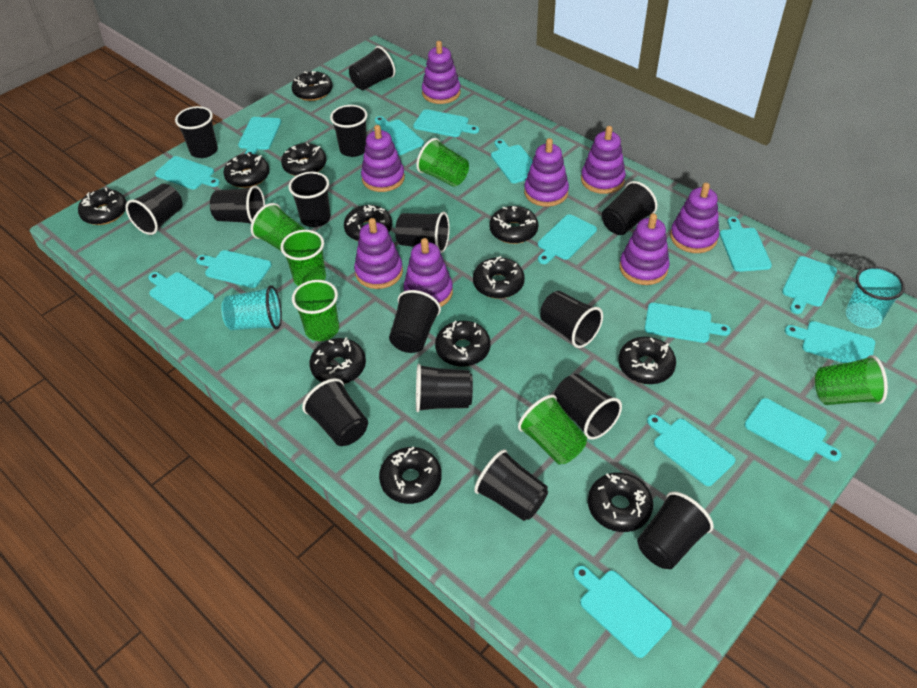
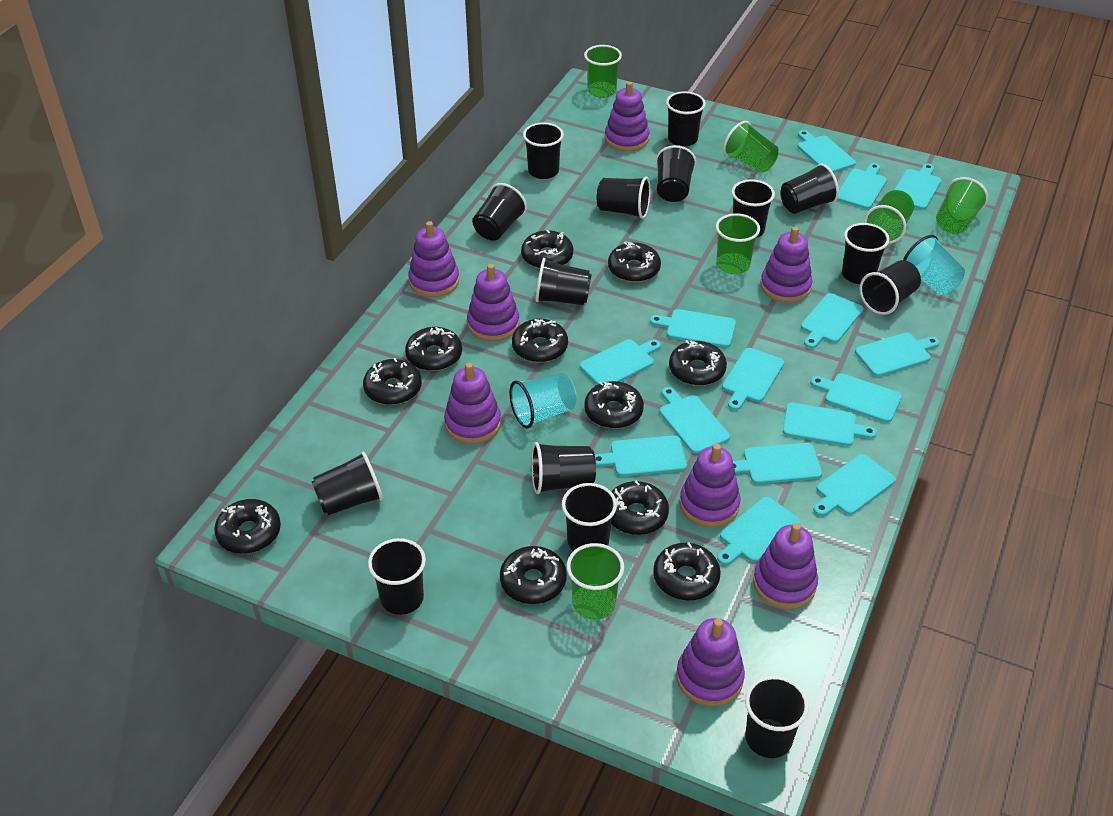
black donut: [78,188,127,225] [223,153,270,188] [281,143,327,176] [291,71,333,101] [309,337,366,384] [344,205,392,241] [379,447,442,504] [435,321,490,367] [473,256,525,299] [489,206,539,244] [588,472,653,532] [618,337,676,384] = 12 -> [214,499,281,554] [363,358,422,405] [405,327,462,371] [500,546,567,604] [512,319,568,363] [521,230,573,269] [584,381,644,429] [608,242,661,282] [611,480,669,535] [653,542,721,600] [669,340,727,386] = 11

